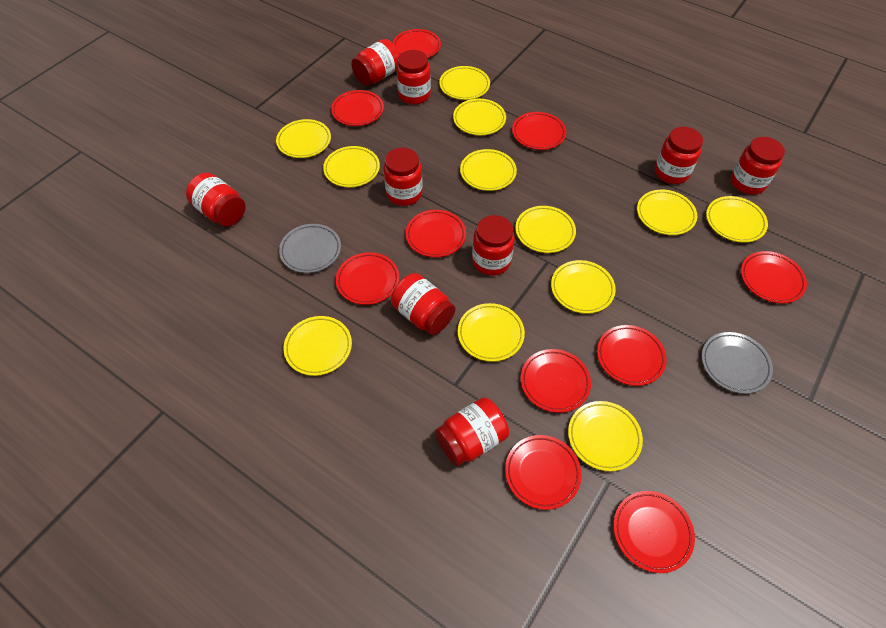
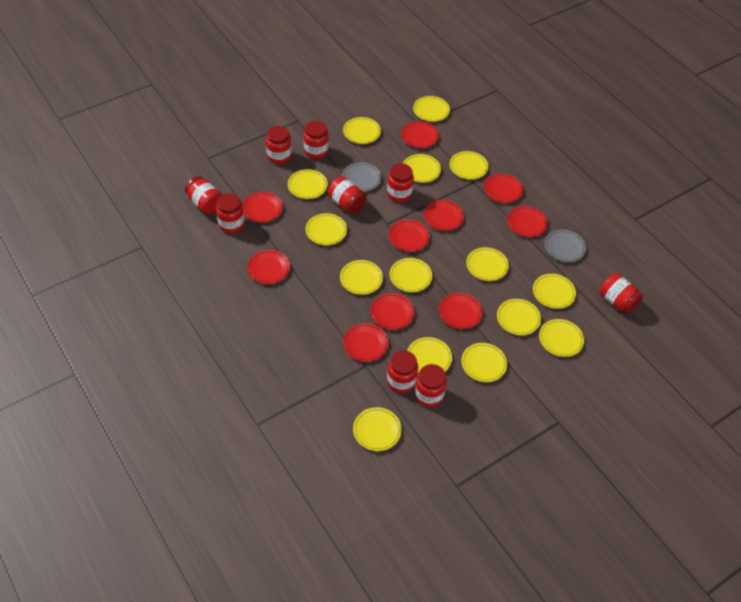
yellow plate: [276,119,331,158] [284,316,352,376] [323,146,380,187] [439,66,490,100] [453,99,506,135] [458,303,525,362] [460,149,517,191] [515,206,576,253] [551,260,616,314] [568,401,643,471] [637,190,697,235] [706,196,768,243] = 12 -> [288,169,328,199] [306,213,347,245] [340,260,383,295] [343,117,381,144] [353,407,402,451] [390,258,432,292] [403,154,441,183] [407,337,452,373] [413,96,450,122] [450,151,488,180] [461,343,507,382] [466,247,509,281] [497,299,541,335] [533,274,576,309] [539,319,584,357] = 15

